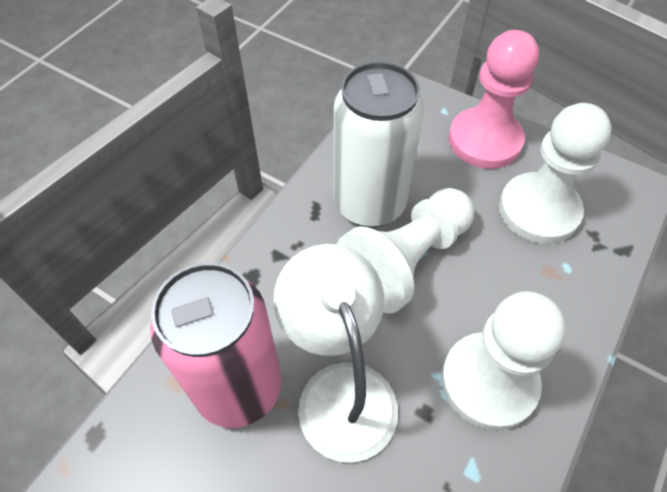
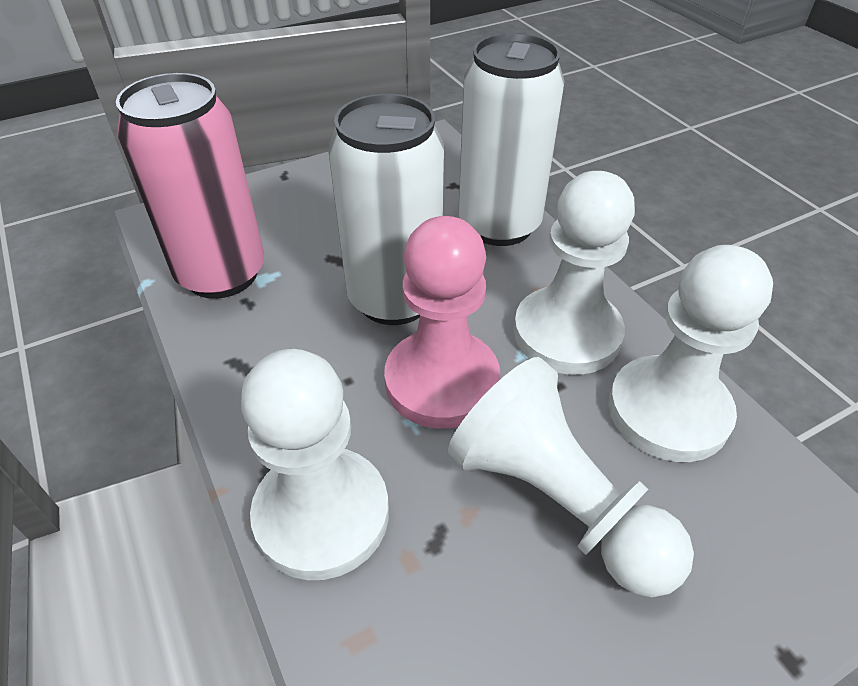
white can: [334,61,424,228] = 1 -> [328,94,444,325] [458,33,565,246] = 2
white lamp: [273,244,398,463] = 1 -> none = 0
white pawn: [337,188,474,313] [442,291,566,430] [499,103,612,244] = 3 -> [241,349,389,580] [448,357,694,598] [514,171,635,375] [608,245,773,462] = 4

